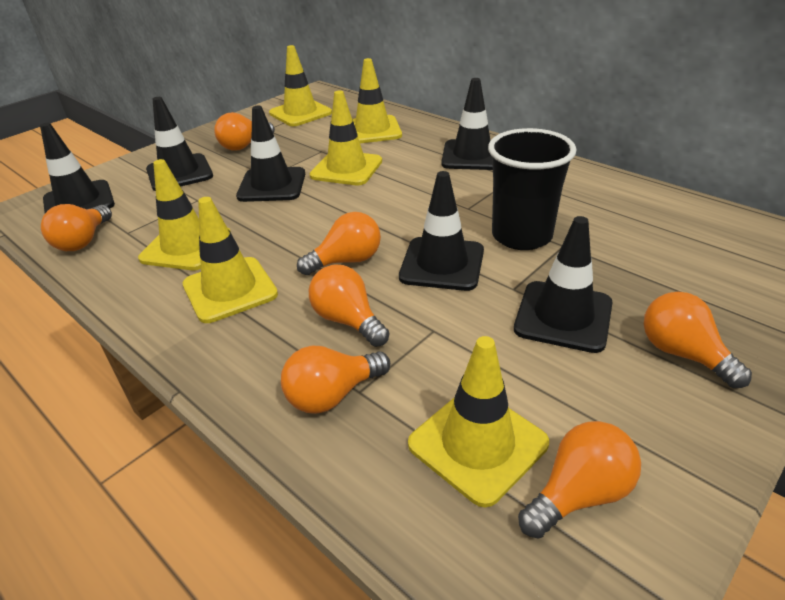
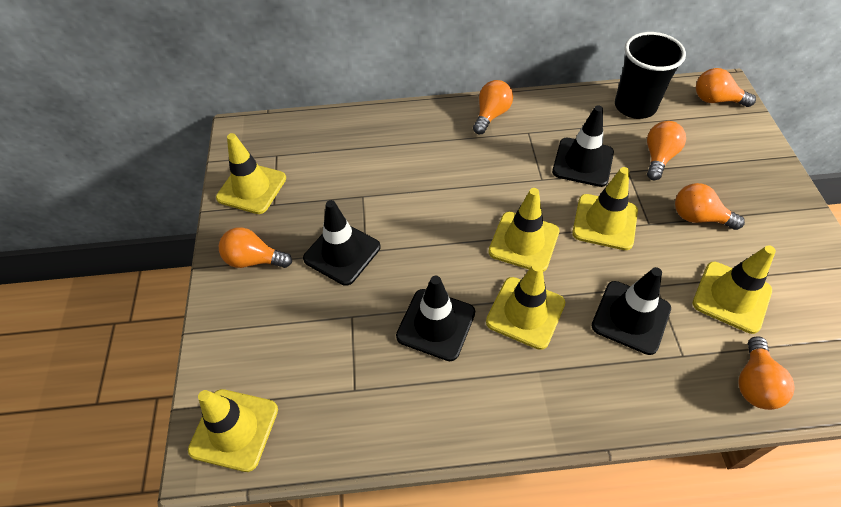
black traffic cone: [40,123,115,213] [146,97,213,191] [236,106,305,202] [399,171,484,291] [441,78,493,170] [514,216,613,353] = 6 -> [303,200,380,286] [396,276,475,361] [552,105,614,187] [592,267,671,355] = 4
orange light bulb: [41,204,112,251] [214,112,275,151] [281,346,390,414] [297,212,381,275] [309,265,389,347] [518,421,641,539] [644,292,752,388] = 7 -> [219,227,292,268] [473,80,513,134] [647,121,686,180] [675,183,745,230] [696,68,756,107] [738,336,795,410] = 6

